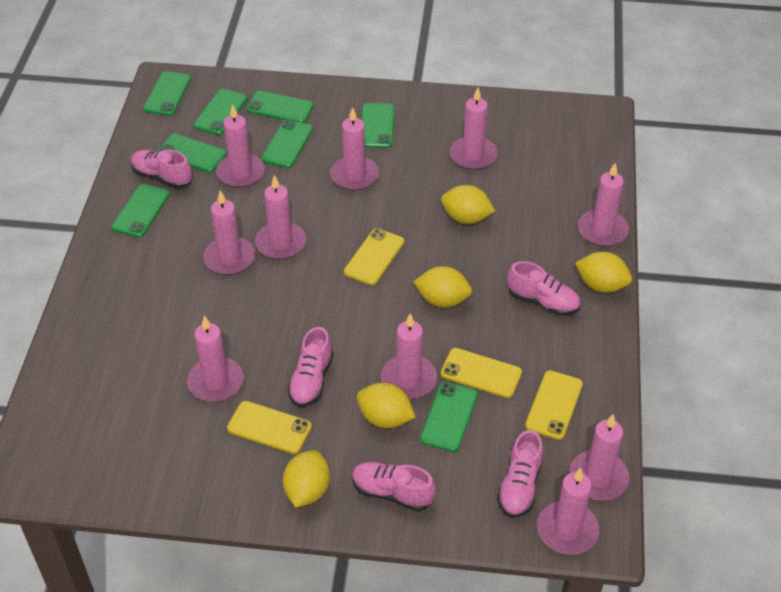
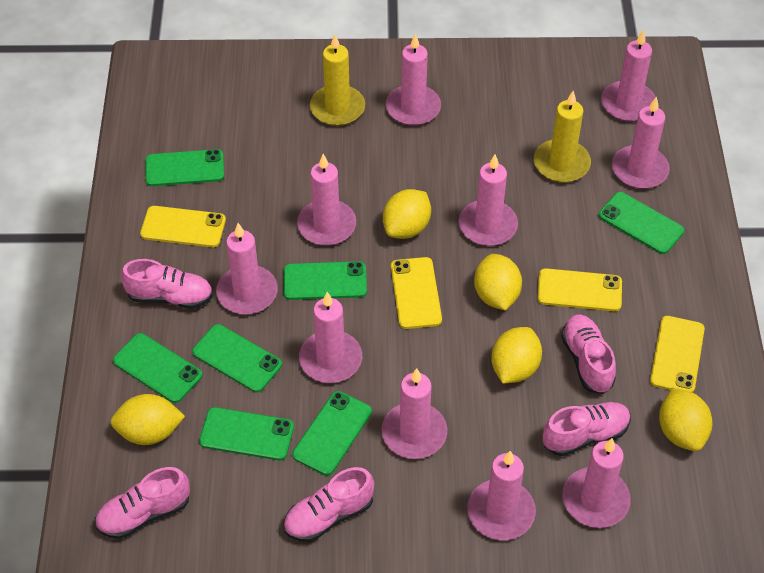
green phone: [112,184,170,237] [143,71,191,116] [157,134,227,173] [194,89,247,135] [247,91,314,123] [261,119,313,168] [361,103,394,148] [420,382,478,452] = 8 -> [113,333,202,403] [145,149,224,186] [192,324,282,392] [199,407,294,460] [284,261,367,300] [292,391,372,476] [599,192,684,254] = 7
yellow candle: none = 0 -> [310,35,365,126] [534,91,591,183] = 2

